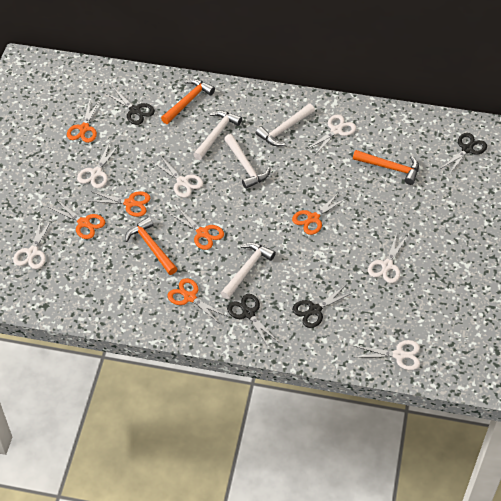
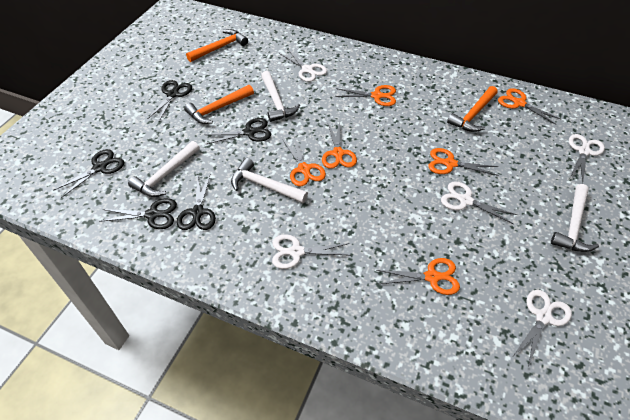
black scissors: [105,87,155,125] [227,294,277,347] [292,284,354,328] [440,133,487,175] = 4 -> [54,149,124,198] [100,198,177,229] [148,80,192,121] [177,173,216,230] [206,118,271,144] = 5
white scissors: [13,219,52,269] [77,142,119,188] [151,157,203,198] [306,115,356,155] [353,340,420,370] [368,233,408,283] = 6 -> [272,234,351,269] [279,49,327,82] [441,181,517,224] [513,290,572,368] [569,134,605,182] = 5

